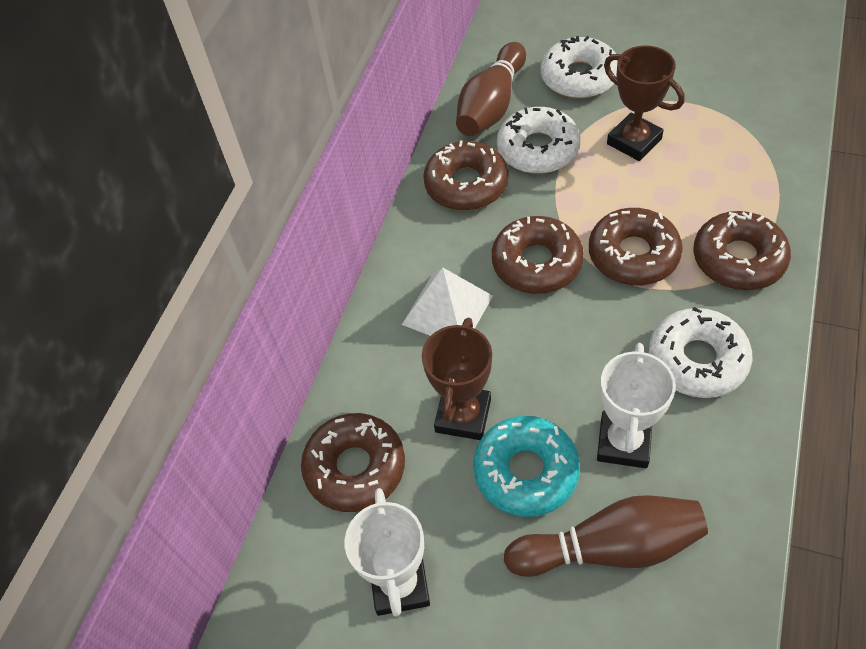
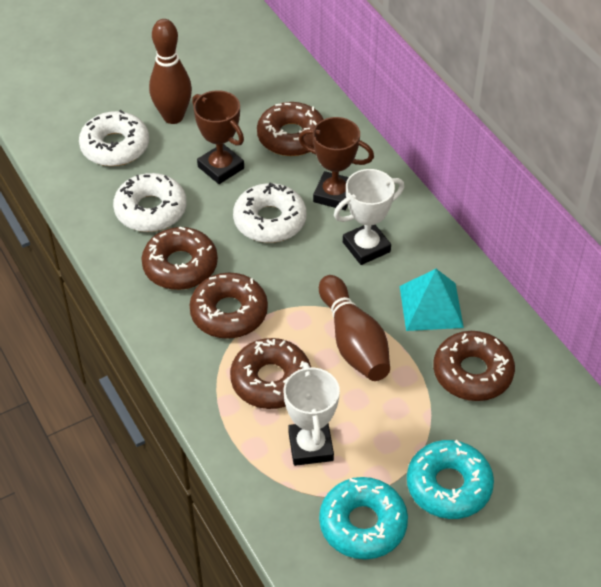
turquoise donut: [473,416,580,517] = 1 -> [319,477,408,559] [407,440,494,519] = 2
turquoise pyramid: none = 0 -> [400,269,464,331] = 1
white pyramid: [402,267,493,336] = 1 -> none = 0

